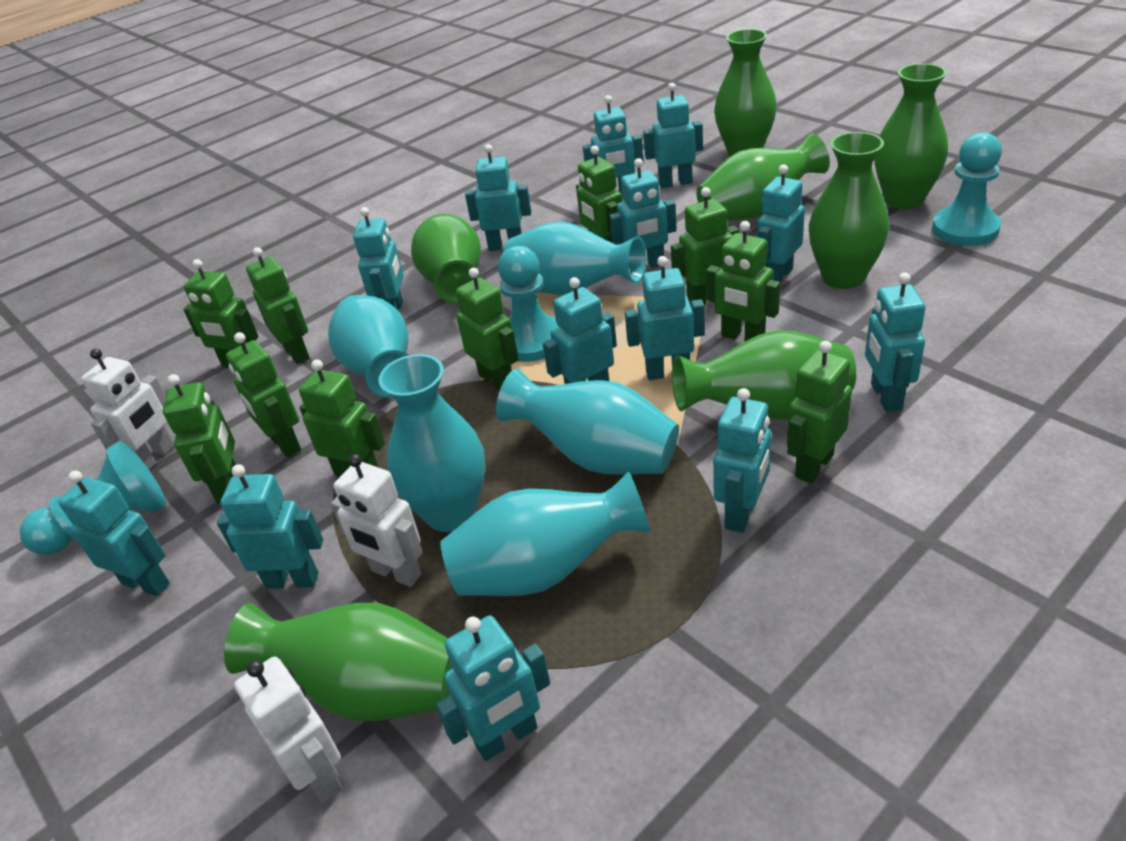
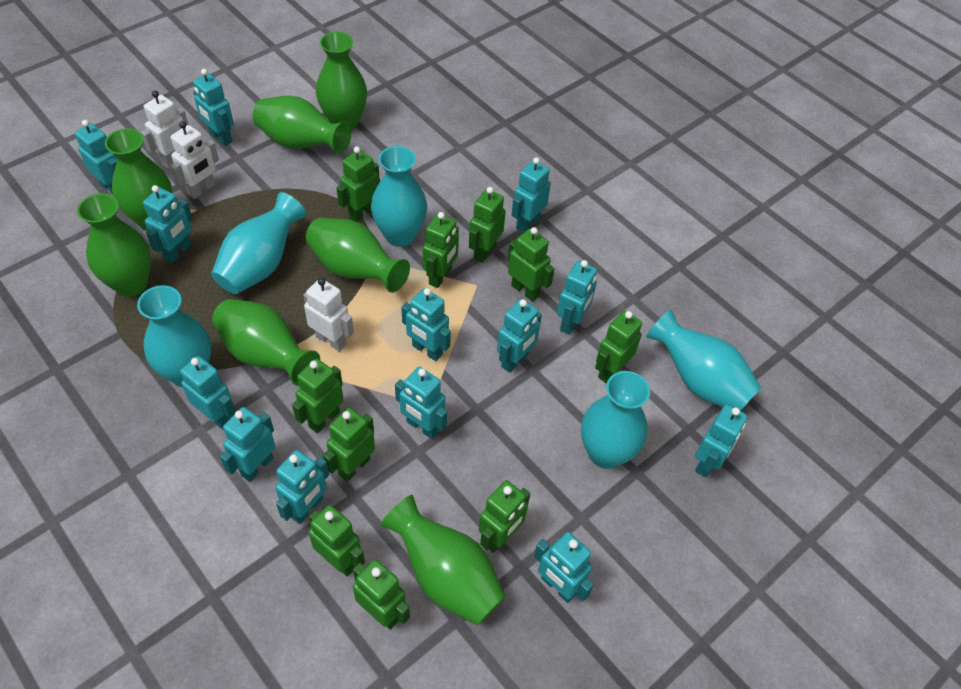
turquoise pawn: [20,441,166,555] [498,246,559,362] [932,132,1002,246] = 3 -> none = 0

